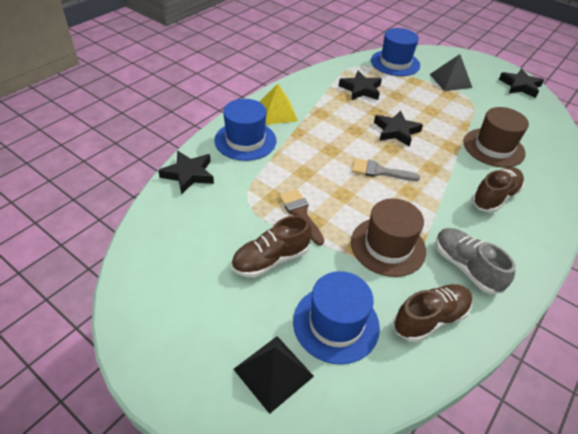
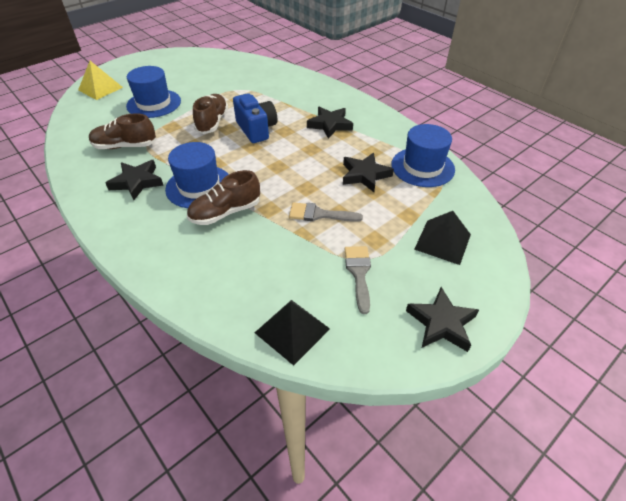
blue camera: none = 0 -> [233,93,277,143] = 1
brown brush: [279,190,324,246] = 1 -> none = 0
brown hat: [351,198,426,277] [464,107,529,168] = 2 -> none = 0
grey brush: [352,158,420,181] = 1 -> [289,202,363,222] [345,246,371,314] = 2
grey shoe: [436,228,516,294] = 1 -> none = 0

